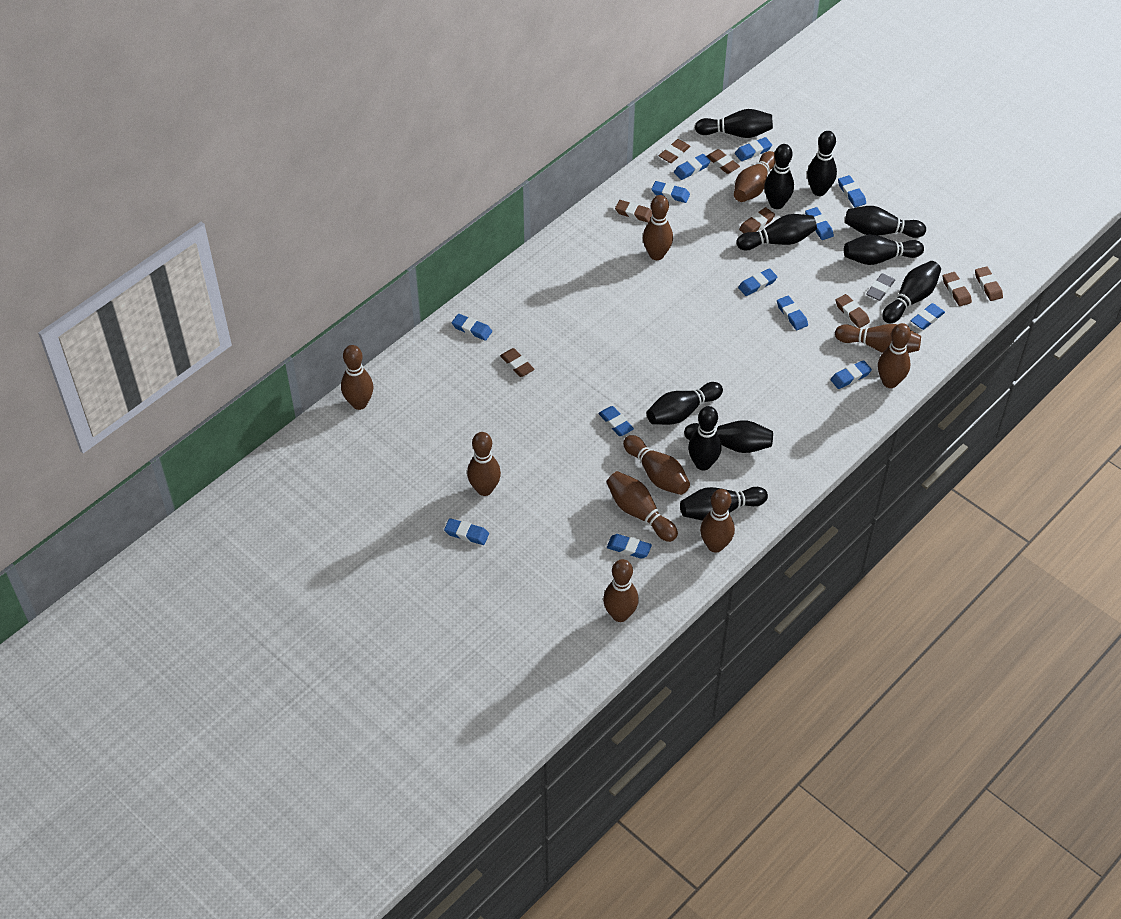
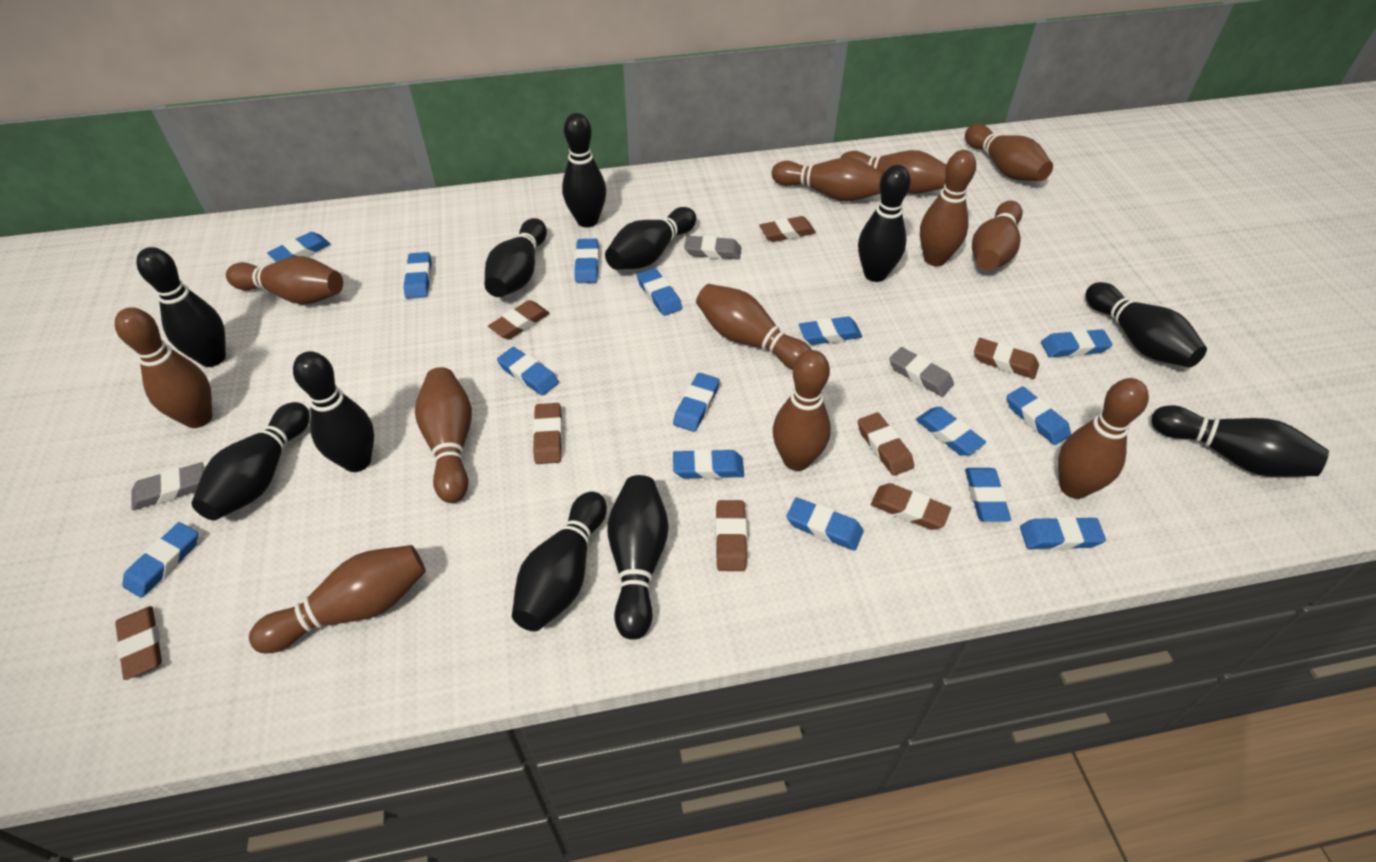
blue eraser: [444,518,489,545] [452,314,492,341] [598,406,634,436] [607,534,652,559] [651,181,690,203] [674,154,711,180] [735,137,772,161] [738,268,777,296] [777,296,808,330] [805,207,834,240] [830,360,872,389] [838,175,866,207] [910,303,945,330] = 13 -> [122,522,198,598] [267,232,331,262] [404,252,431,299] [497,347,559,396] [575,239,599,283] [637,268,682,316] [673,373,720,432] [673,449,744,479] [786,497,864,551] [799,317,862,345] [916,407,986,456] [965,468,1011,522] [1007,386,1071,445] [1020,516,1106,550] [1041,329,1113,357] = 15
brown bowling pin: [341,345,373,410] [467,432,501,496] [603,559,639,622] [607,471,678,542] [623,435,690,495] [643,195,673,260] [700,489,735,553] [734,151,776,202] [835,324,921,353] [878,323,911,388] = 10 -> [115,307,212,428] [226,256,343,304] [249,545,426,653] [415,367,472,503] [696,284,812,370] [772,158,884,201] [773,350,831,471] [840,150,946,194] [920,150,976,266] [965,124,1053,181] [972,201,1023,270] [1058,378,1149,499] = 12
grey eraser: [866,273,895,301] = 1 -> [131,462,204,510] [684,235,741,260] [889,347,954,397] = 3

